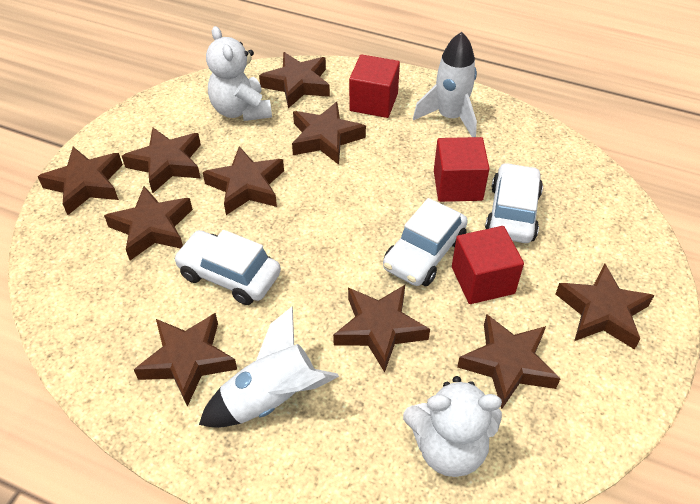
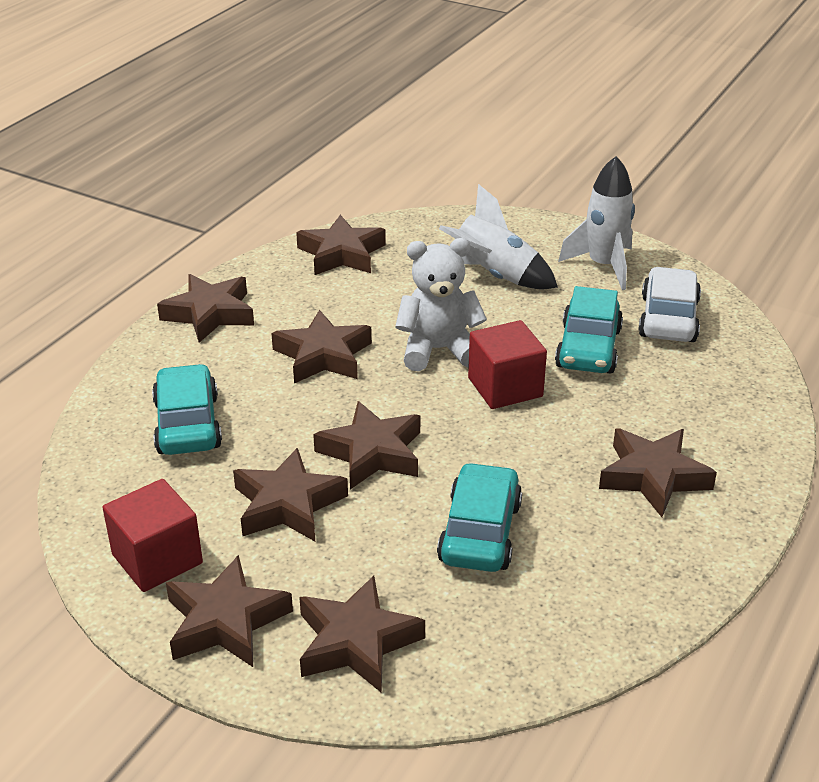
brown star: [38,147,123,215] [104,186,193,260] [122,128,201,193] [134,313,237,407] [203,146,284,215] [259,52,330,108] [292,102,366,165] [333,285,430,373] [457,314,560,409] [556,264,654,350] = 10 -> [157,274,254,343] [166,555,293,667] [233,448,348,541] [271,310,372,383] [296,215,386,275] [299,576,425,693] [313,401,420,489] [599,428,717,517] = 8
red cube: [349,54,400,118] [434,137,490,202] [452,226,524,304] = 3 -> [103,479,203,592] [468,320,547,409] = 2
turquoise car: none = 0 -> [152,364,222,455] [437,462,522,572] [555,286,623,374] = 3
white car: [173,230,281,305] [383,198,468,286] [485,162,543,243] = 3 -> [638,267,701,342] = 1
white teddy bear: [206,26,272,121] [403,376,502,477] = 2 -> [395,238,487,371] = 1

